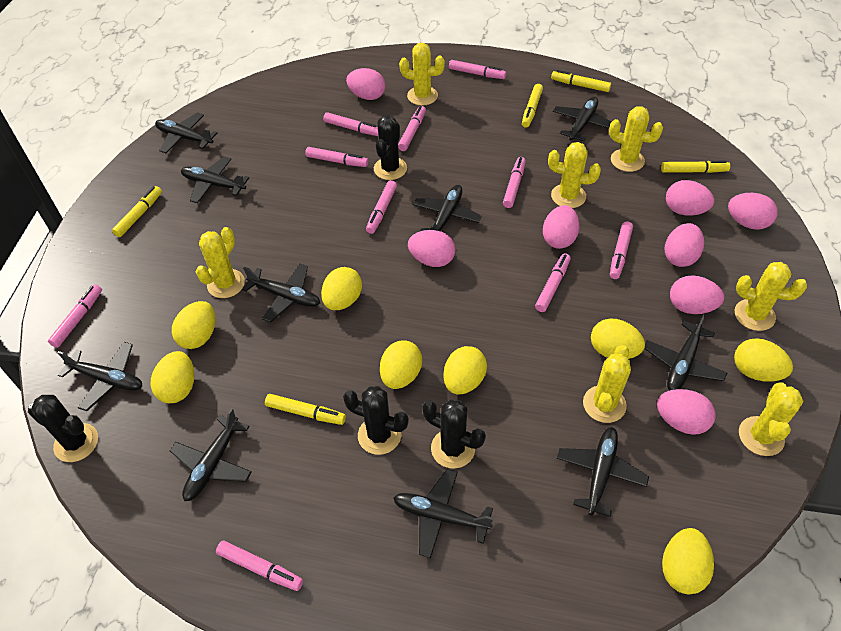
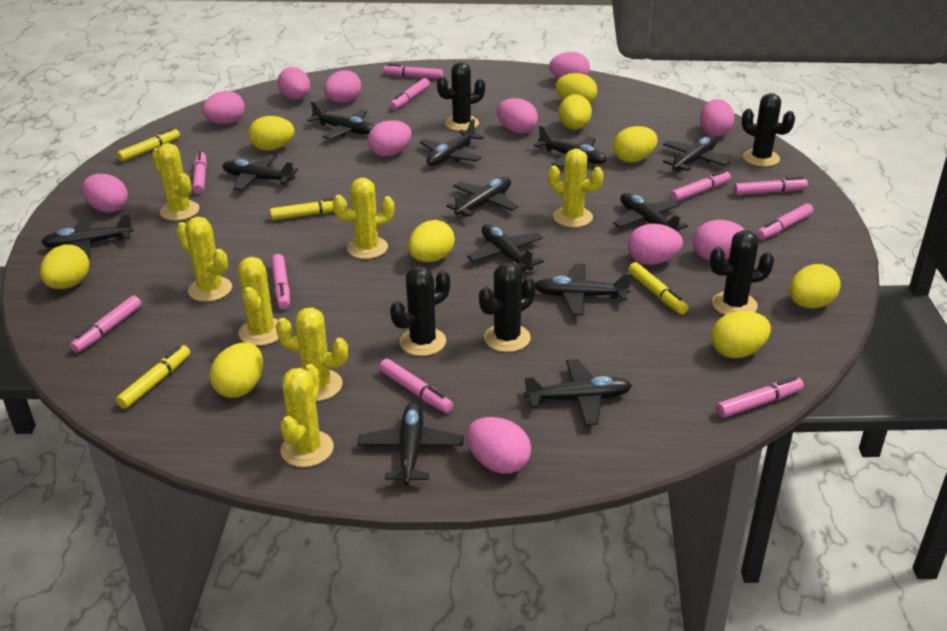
black cactus: [28,395,98,462] [343,386,409,455] [374,115,407,180] [422,400,486,469] = 4 -> [390,266,450,356] [437,62,485,131] [479,262,536,352] [710,230,774,315] [742,93,795,167] = 5
black plane: [57,342,142,411] [155,112,218,153] [170,408,252,501] [181,156,249,203] [242,264,320,322] [393,469,493,558] [413,185,482,232] [553,97,611,141] [557,427,649,517] [644,314,727,391] = 10 -> [41,213,134,258] [222,155,298,191] [307,101,374,139] [358,402,463,485] [420,119,484,166] [446,177,518,217] [467,224,544,271] [524,359,632,426] [534,125,607,168] [535,264,632,316] [613,193,688,233] [663,136,730,172] = 12
pink egg: [346,68,385,100] [408,230,455,267] [543,205,579,249] [657,389,716,435] [665,223,704,267] [666,180,714,216] [670,275,724,314] [728,193,778,230] = 8 -> [82,174,128,213] [202,91,245,124] [278,67,310,100] [324,70,361,103] [368,120,411,157] [466,417,531,473] [497,98,538,133] [549,52,590,79] [628,224,683,265] [693,220,745,261] [700,99,734,137] = 11
yellow egg: [151,351,194,403] [172,301,215,349] [321,267,362,310] [380,341,422,389] [443,346,487,395] [591,319,645,359] [662,528,714,594] [734,338,793,382] = 8 -> [40,245,89,289] [210,342,263,398] [248,116,294,151] [408,220,455,262] [556,73,597,103] [559,94,592,129] [613,126,658,163] [711,311,771,358] [789,264,841,308] = 9
yellow marker: [112,186,162,237] [265,394,346,425] [522,84,543,128] [551,70,611,92] [661,161,730,173] = 5 -> [116,345,190,409] [117,128,180,162] [270,197,347,220] [628,262,688,314] = 4

